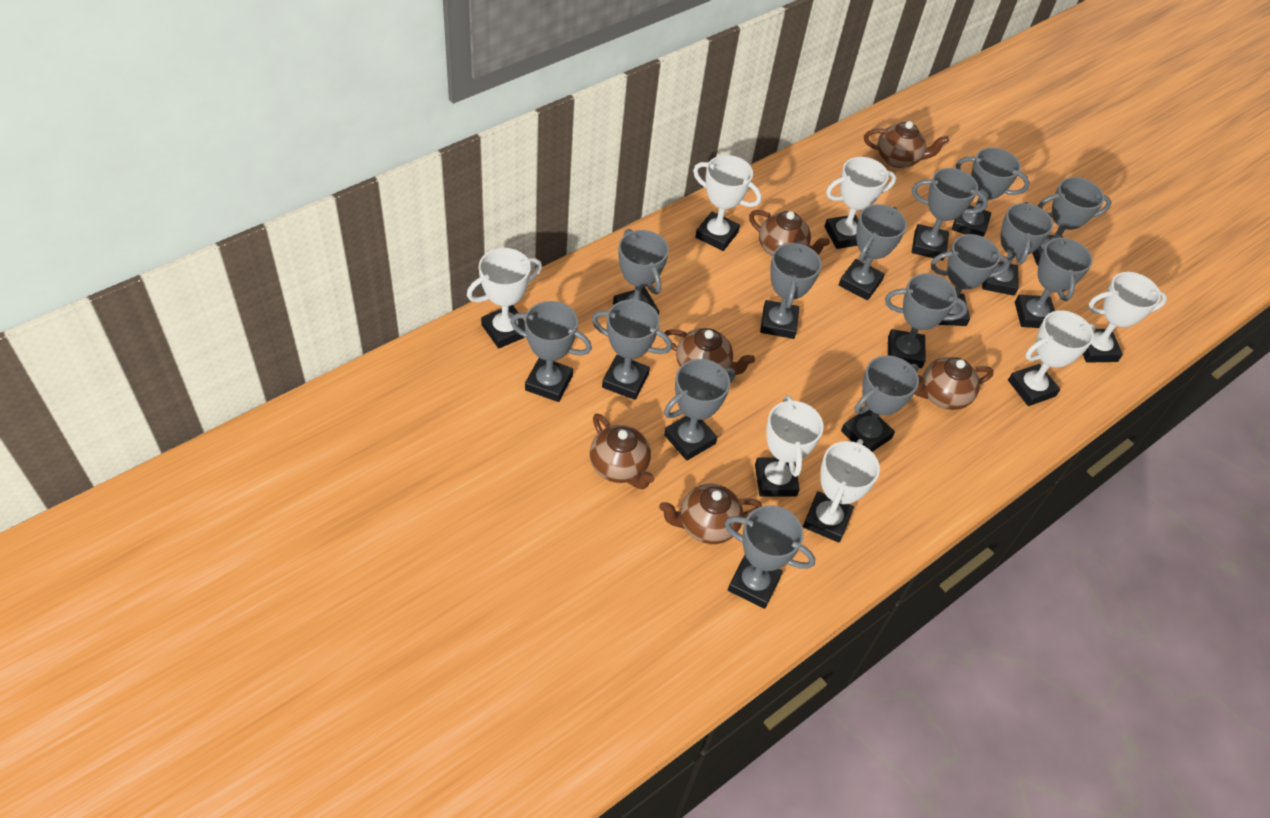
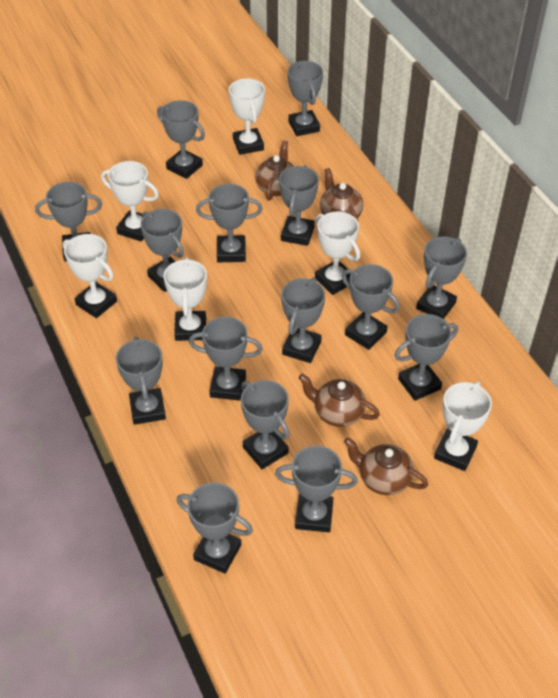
brown teapot: [590,413,655,489] [659,484,762,544] [664,328,755,375] [749,210,830,256] [864,121,949,168] [914,357,994,410] = 6 -> [255,140,293,201] [299,374,380,427] [320,168,363,221] [344,437,428,495] = 4
white trophy: [467,248,542,349] [693,155,761,251] [755,396,824,497] [803,439,880,543] [824,157,896,249] [1008,310,1095,406] [1083,272,1167,363] = 7 -> [63,234,117,318] [101,161,159,241] [163,257,207,341] [229,79,265,155] [315,212,360,295] [434,381,492,471] = 6

